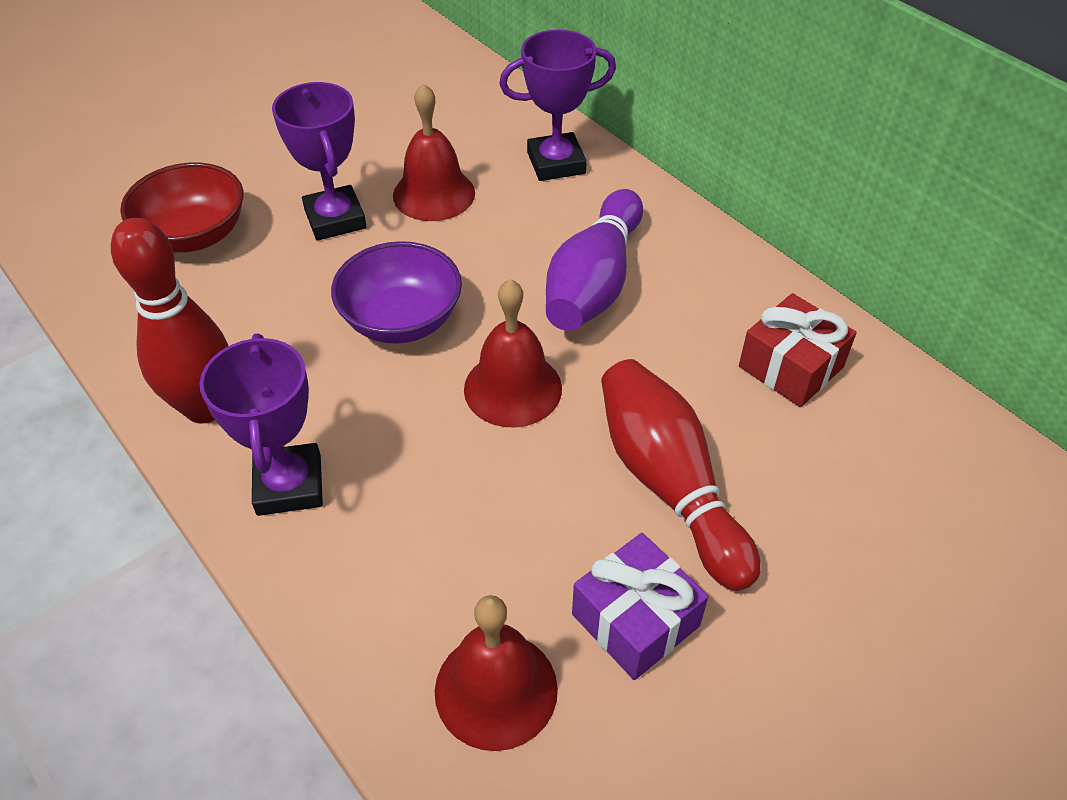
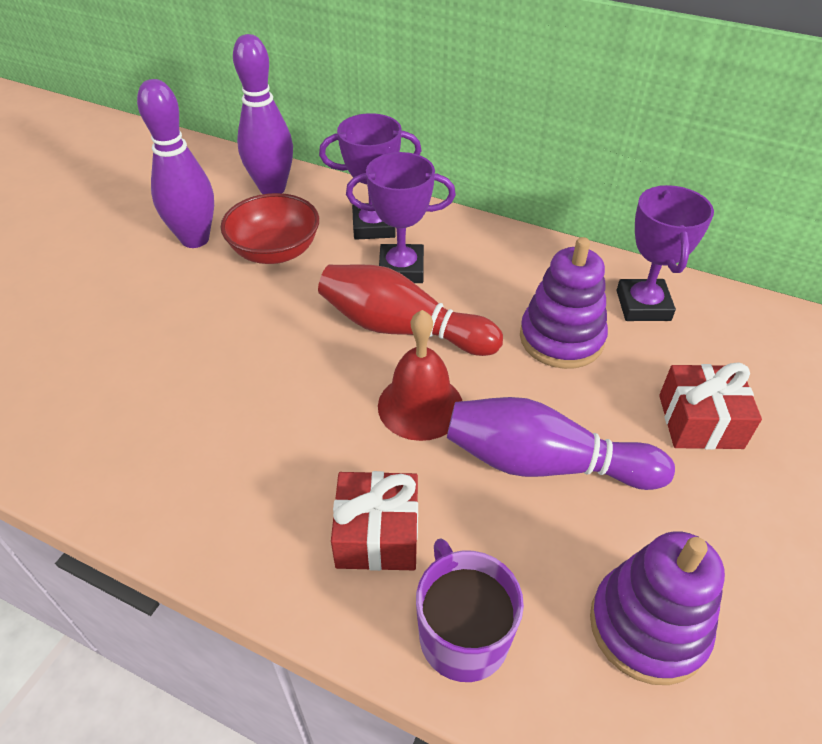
purple bowl: [331,241,462,344] = 1 -> none = 0
purple bowling pin: [546,189,643,331] = 1 -> [137,79,214,248] [233,34,293,194] [447,397,675,490] = 3
purple gift: [572,533,708,680] = 1 -> none = 0
purple mug: none = 0 -> [416,538,524,682] = 1
purple stacking toy: none = 0 -> [520,237,608,369] [590,531,725,685] = 2
red bell: [393,83,475,221] [435,595,558,751] [464,279,562,428] = 3 -> [378,310,462,441] = 1
red bowling pin: [111,218,228,424] [601,359,761,591] = 2 -> [318,264,503,356] = 1
red gift: [739,293,857,407] = 1 -> [331,471,418,571] [659,362,762,450] = 2

